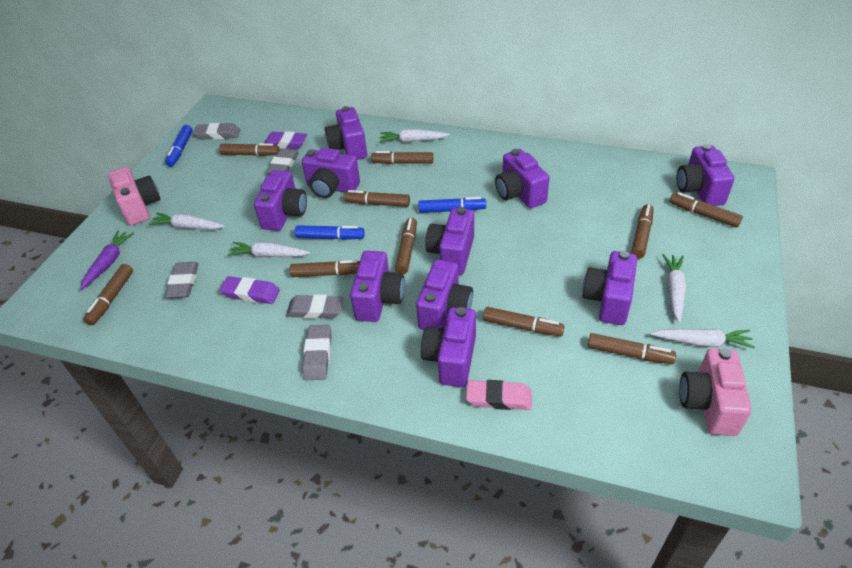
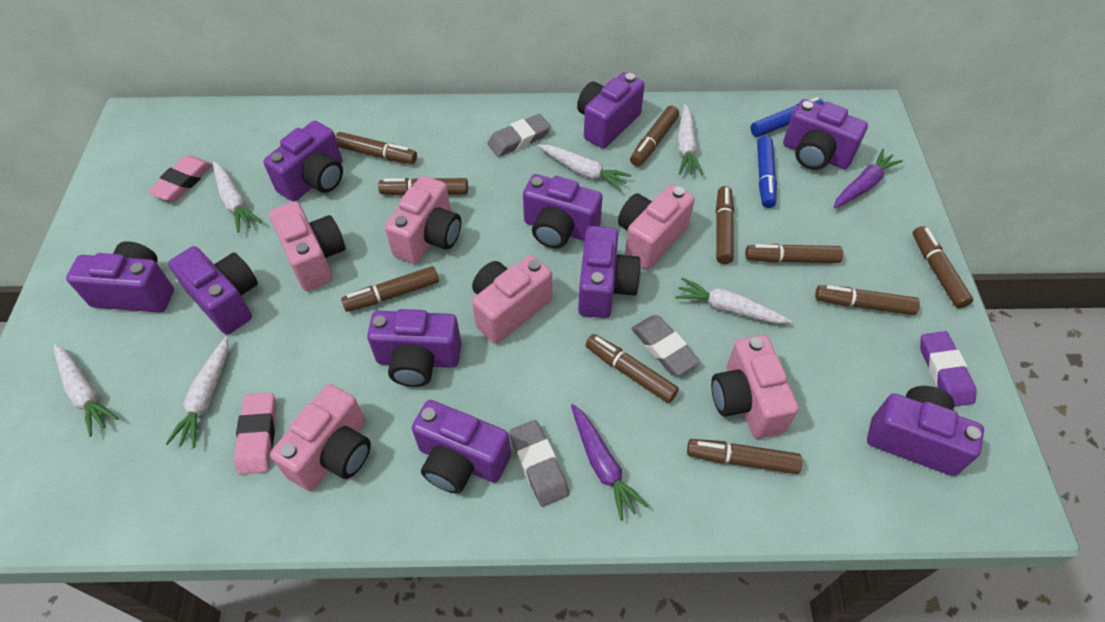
blue marker: [165,125,193,167] [295,225,365,240] [418,197,486,213] = 3 -> [750,97,824,137] [757,136,777,208] = 2
grey eraser: [165,262,199,298] [194,123,240,140] [266,149,299,175] [286,294,344,319] [302,325,332,380] = 5 -> [487,114,551,157] [509,420,569,507] [631,316,700,376] = 3
pink camera: [108,167,160,225] [679,349,752,436] = 2 -> [269,201,346,291] [270,384,371,491] [385,176,461,264] [472,255,552,344] [618,184,695,270] [711,335,799,439] = 6
pink eraser: [466,380,532,410] = 1 -> [148,155,213,201] [234,393,276,475] = 2
purple carrot: [80,231,134,290] = 1 -> [571,404,648,521] [834,149,903,208] = 2
purple eraser: [220,276,280,304] [265,131,307,149] = 2 -> [920,331,976,407] = 1
white carrot: [148,213,225,229] [227,242,310,257] [379,129,450,143] [650,329,755,348] [662,254,686,323] = 5 -> [54,345,119,437] [166,336,228,448] [213,161,261,233] [538,145,631,191] [675,277,792,324] [677,104,703,175] = 6

